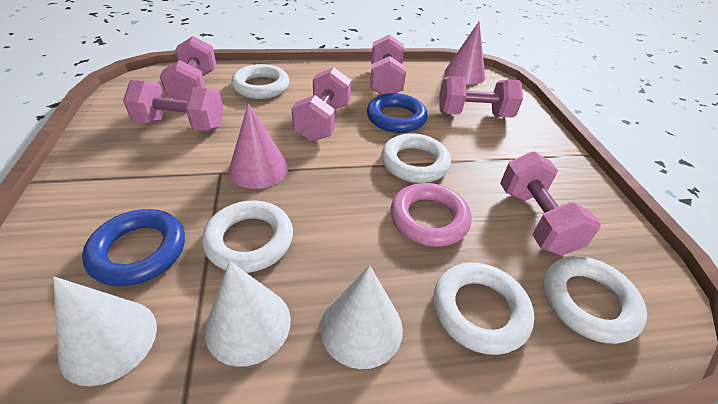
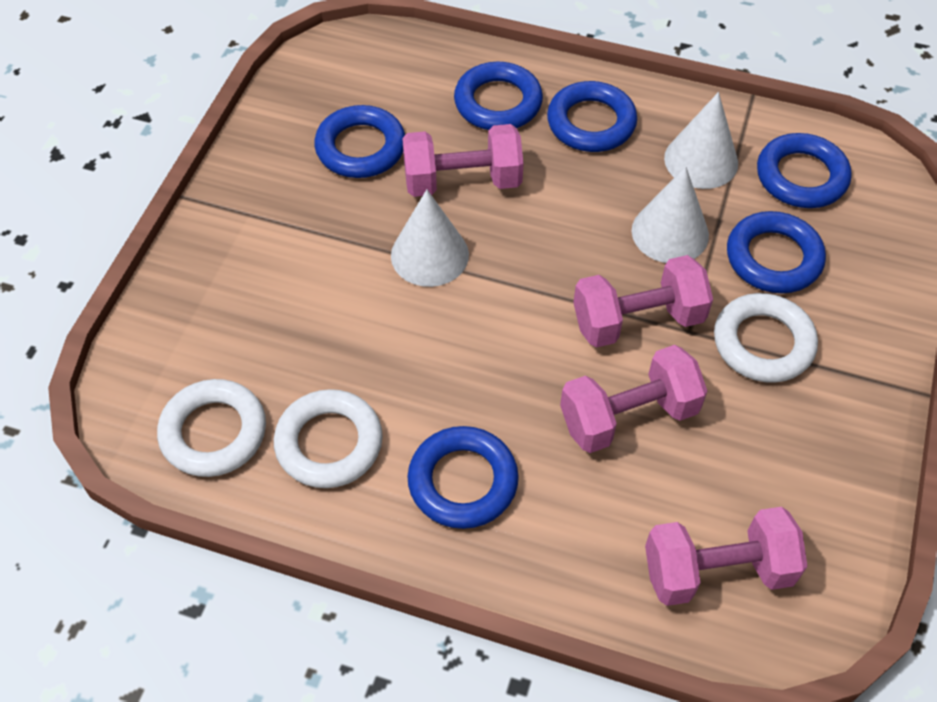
blue ring: [82,209,185,287] [367,93,427,133] = 2 -> [314,105,405,178] [407,426,519,529] [454,62,543,130] [547,81,637,152] [727,211,826,293] [757,133,852,208] = 6
pink cone: [229,103,288,189] [445,22,485,85] = 2 -> none = 0
pink dumbbell: [123,80,223,131] [160,36,216,101] [291,67,351,141] [370,34,406,95] [439,76,523,118] [500,152,601,256] = 6 -> [402,124,524,197] [560,345,707,453] [573,255,713,348] [645,507,808,606] = 4
pink ring: [390,183,472,247] = 1 -> none = 0
white ring: [202,201,293,273] [231,64,289,99] [381,133,451,183] [433,263,534,355] [543,256,647,344] = 5 -> [157,379,266,477] [274,389,383,488] [714,293,818,383] = 3

